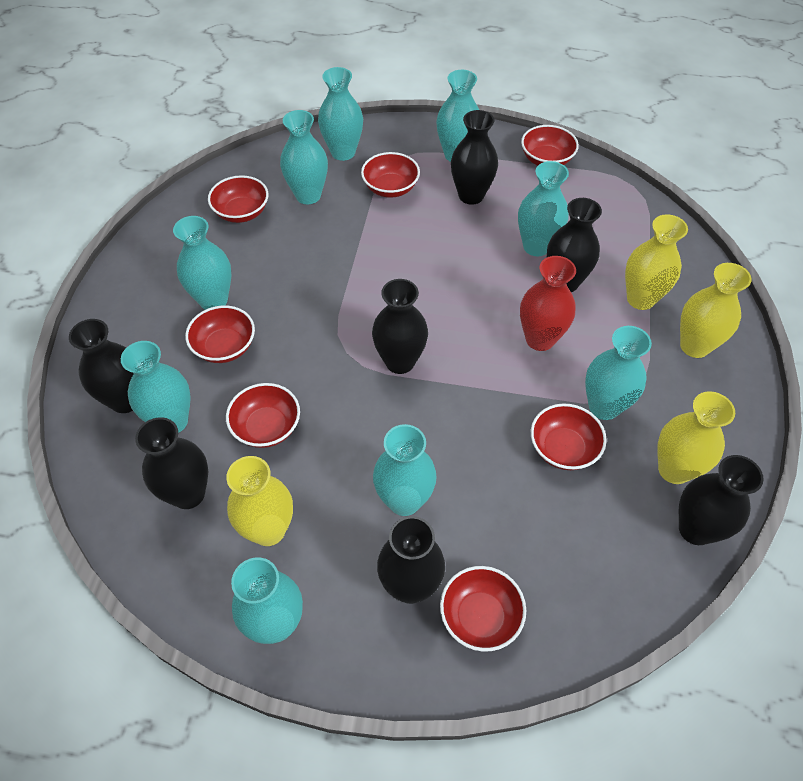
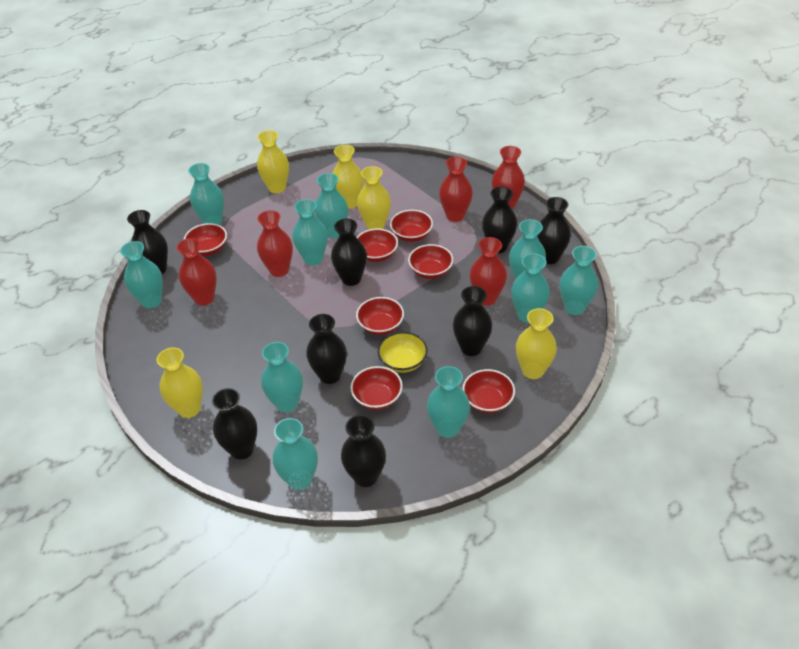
black vase: [69,319,134,413] [135,417,208,509] [372,279,428,374] [377,516,445,604] [451,110,498,204] [547,198,602,292] [679,455,764,545] = 7 -> [127,210,168,274] [212,388,257,460] [306,314,347,384] [331,219,367,286] [341,415,386,487] [453,286,492,356] [482,187,517,253] [537,197,571,264] = 8
red vase: [520,256,576,351] = 1 -> [177,238,217,306] [257,210,293,277] [439,157,473,222] [470,237,507,306] [492,146,525,209] = 5
turquoise vase: [121,341,191,433] [173,216,231,310] [231,557,303,644] [280,110,328,204] [318,67,363,161] [373,424,437,516] [436,70,479,162] [518,161,569,256] [585,326,652,420] = 9 -> [120,241,163,308] [188,163,224,225] [261,342,303,413] [273,418,318,490] [292,199,328,265] [314,173,348,238] [427,366,470,438] [509,219,546,280] [511,253,550,323] [560,246,598,315] = 10
yellow bowl: none = 0 -> [378,332,428,373] = 1
yellow vase: [226,456,293,546] [625,214,688,310] [657,391,735,484] [680,263,752,358] = 4 -> [157,348,203,418] [257,130,289,193] [333,145,364,209] [357,166,391,230] [516,308,557,379] = 5

